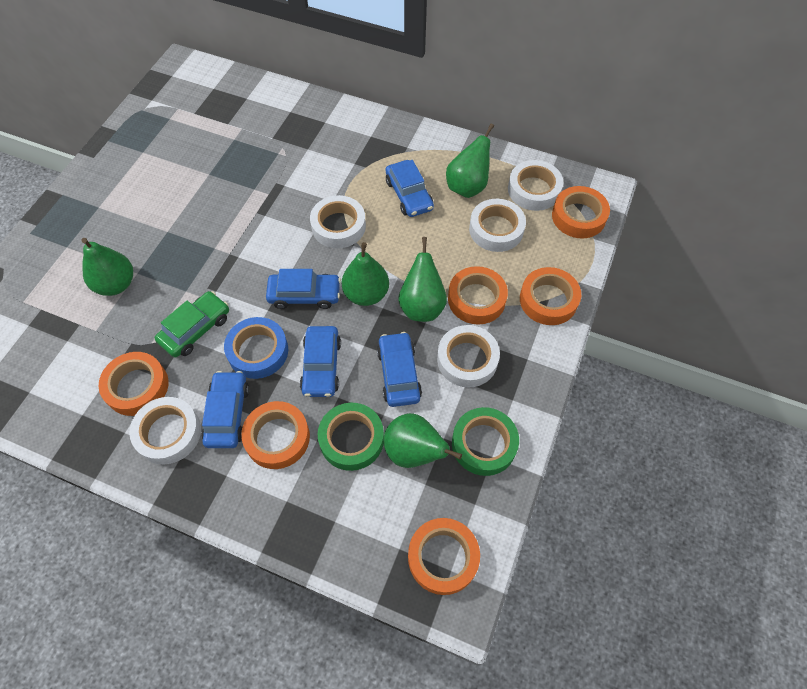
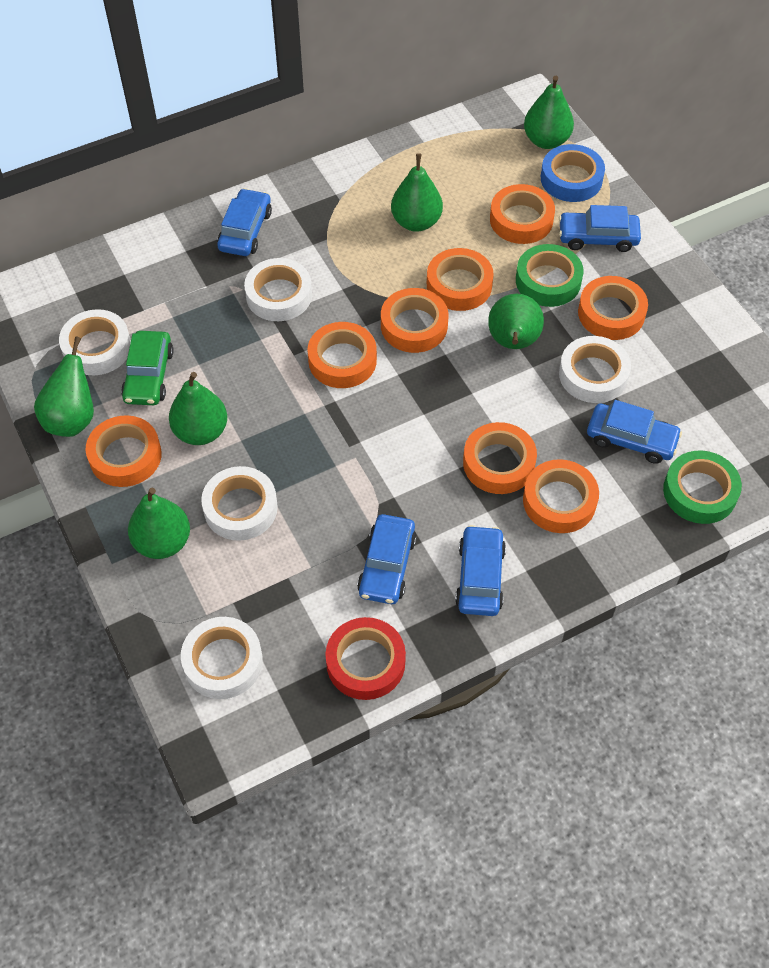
green pear: [81,238,133,296] [341,242,389,306] [384,413,462,468] [398,237,447,322] [446,124,494,198] = 5 -> [34,337,94,437] [128,488,190,559] [169,372,227,445] [391,153,443,232] [488,294,544,349] [524,76,574,149] = 6
orange tape: [99,352,169,416] [241,401,310,469] [408,518,480,595] [448,266,508,325] [520,267,581,325] [552,186,610,238] = 6 -> [86,415,162,487] [308,322,377,388] [381,288,449,353] [427,248,494,311] [463,422,537,494] [490,184,555,244] [523,459,599,533] [578,276,648,340] = 8
red tape: none = 0 -> [325,617,406,700] = 1

